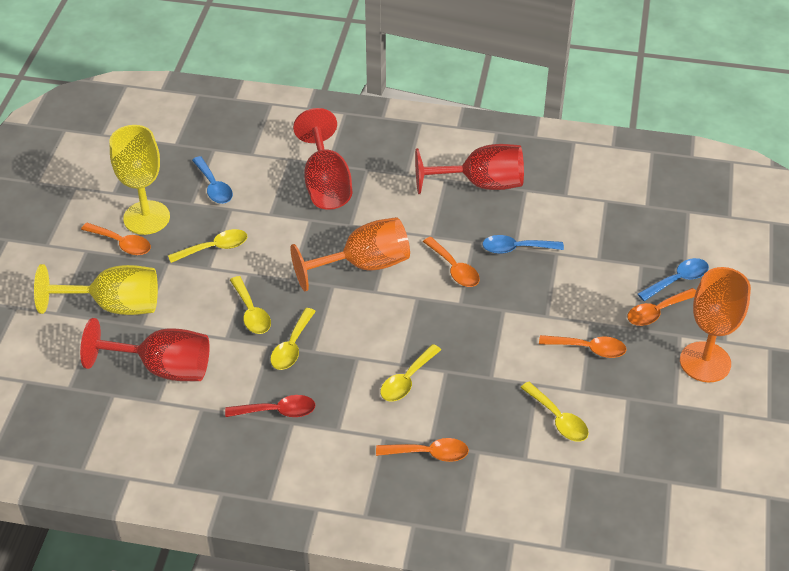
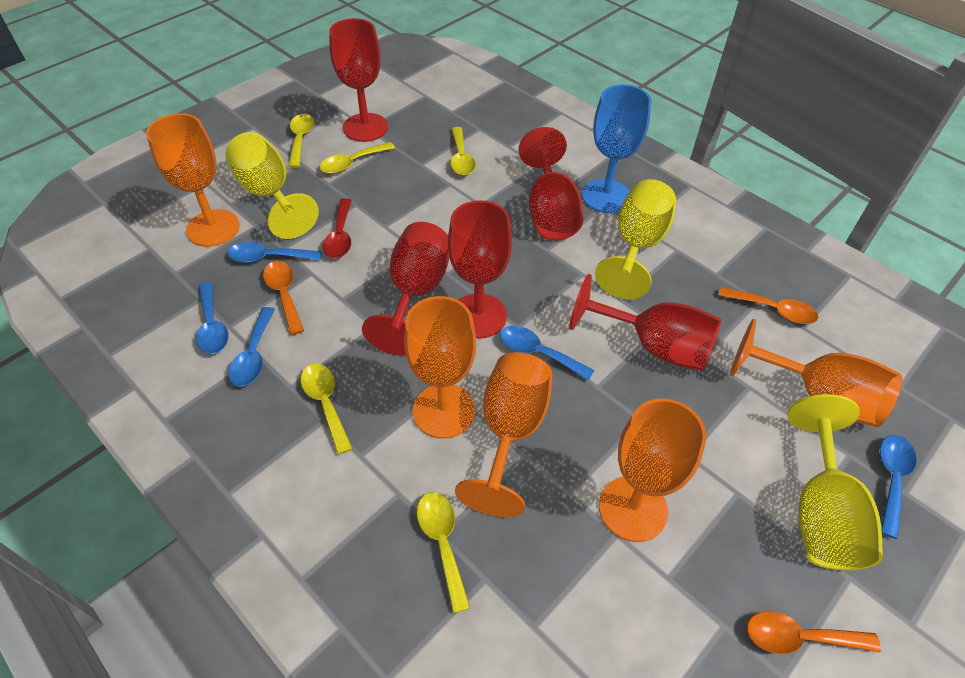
blue goblet: none = 0 -> [582,84,651,213] = 1
blue spoon: [192,156,233,204] [482,235,564,254] [638,258,709,301] = 3 -> [196,282,228,354] [228,242,322,263] [228,307,275,387] [500,326,594,381] [880,435,916,539] = 5
orange goblet: [291,217,410,291] [680,267,751,382] = 2 -> [146,113,240,247] [404,296,476,439] [455,352,553,517] [599,398,706,542] [730,319,902,427] = 5
orange spoon: [81,223,151,255] [376,438,469,462] [423,237,480,287] [539,335,626,358] [627,288,696,326] = 5 -> [263,261,304,335] [718,287,818,324] [747,611,881,654] = 3
red goblet: [80,318,210,381] [293,108,352,210] [415,144,524,194] = 3 -> [329,18,388,142] [362,222,449,355] [448,200,512,339] [518,127,583,241] [569,274,721,371] = 5
yellow goblet: [34,264,158,315] [109,125,170,235] = 2 -> [225,132,319,239] [595,179,676,299] [787,394,883,570] = 3

